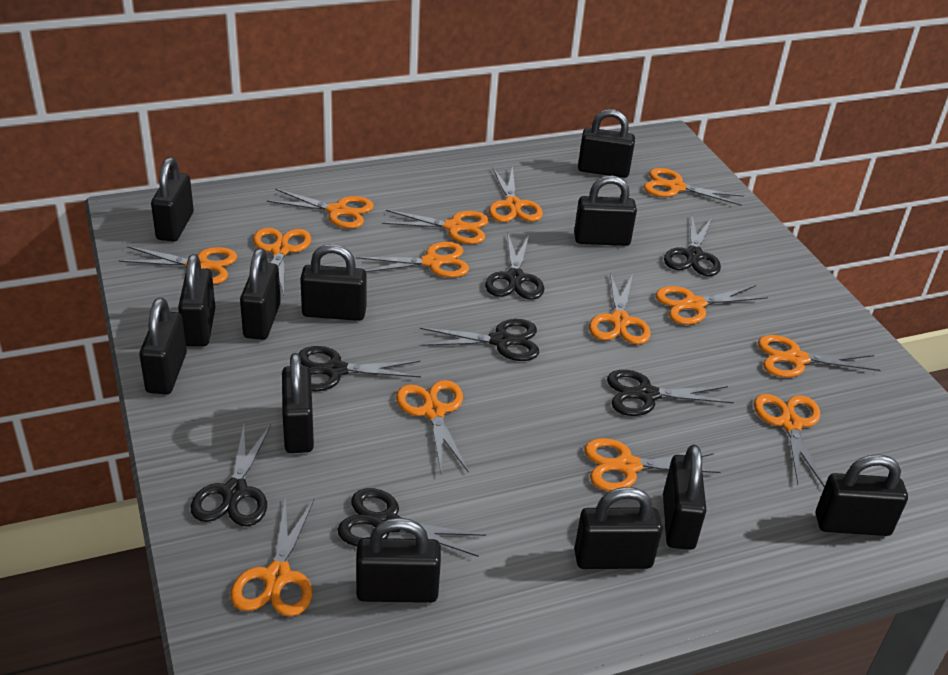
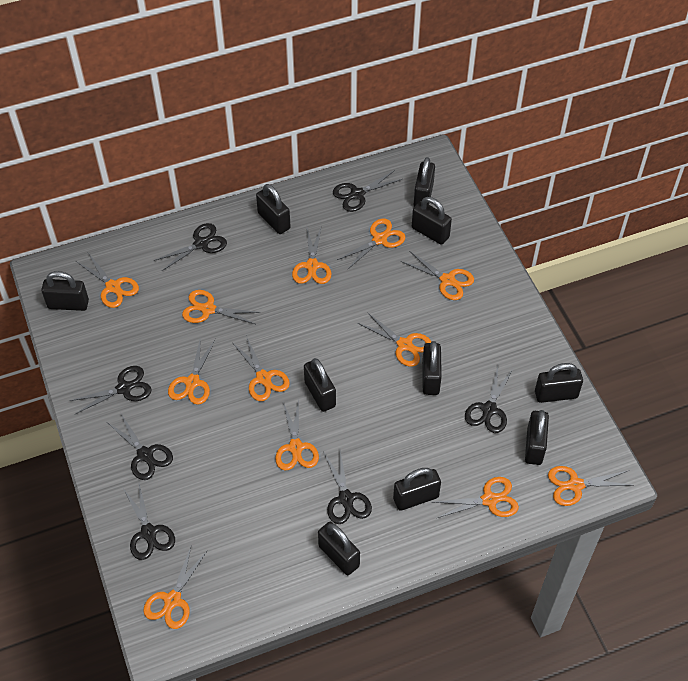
black padlock: [139,298,187,394] [151,157,194,242] [178,254,215,346] [240,248,281,340] [282,353,314,453] [300,244,366,321] [356,518,441,603] [574,175,637,246] [574,487,662,569] [578,109,635,178] [663,445,707,550] [816,454,908,536] = 12 -> [41,271,89,311] [256,184,291,234] [304,358,336,412] [318,522,360,575] [393,468,441,511] [412,197,452,245] [414,157,435,207] [422,341,442,395] [525,410,549,465] [535,363,583,403] = 10
orange scissors: [119,246,237,284] [230,498,314,617] [253,228,311,295] [267,189,374,229] [356,242,469,278] [382,210,489,244] [396,380,468,472] [489,166,543,222] [584,438,721,491] [589,272,651,345] [644,168,744,206] [655,285,768,325] [754,394,825,487] [758,335,881,378] = 14 -> [76,253,139,308] [143,544,207,629] [168,336,216,405] [182,290,261,324] [232,336,290,401] [275,399,319,470] [292,225,332,284] [337,219,405,270] [358,312,432,367] [401,251,474,300] [433,477,519,518] [548,466,632,506] = 12

